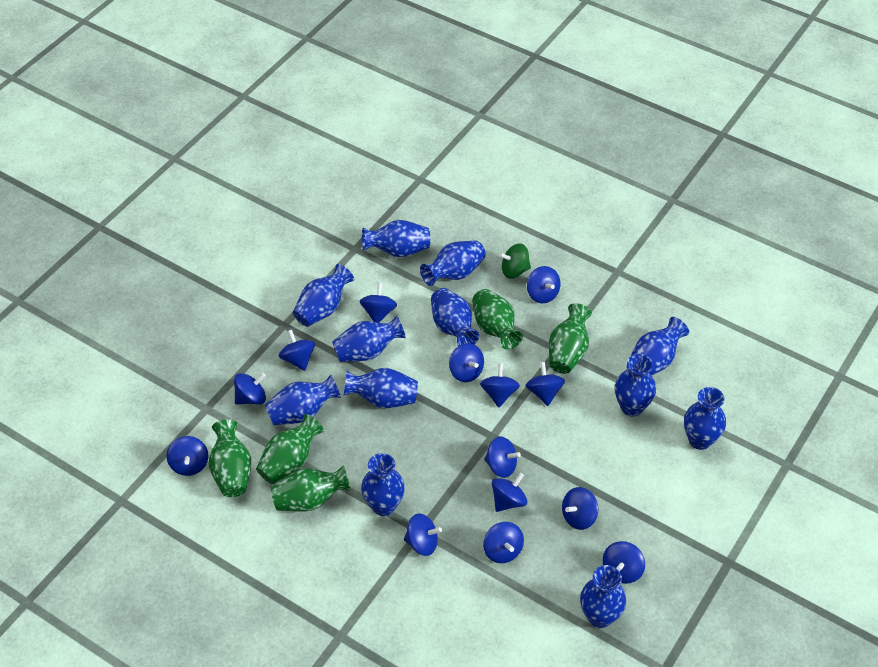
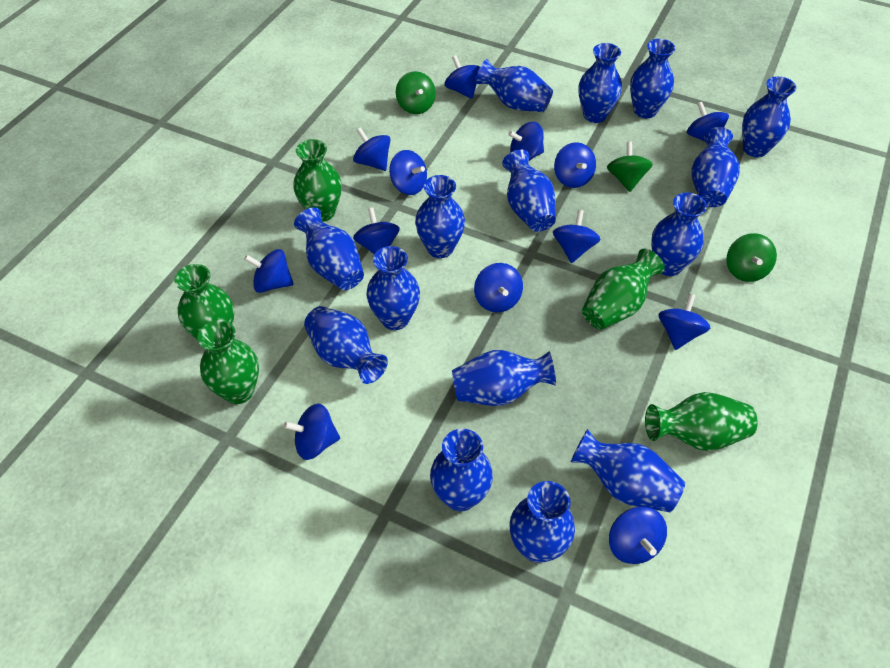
blue spinning top: [167,436,208,476] [234,373,266,405] [279,330,315,371] [360,283,397,323] [404,513,442,556] [449,343,484,382] [480,363,520,408] [483,522,524,563] [484,436,521,478] [492,473,528,512] [525,362,565,406] [527,266,560,303] [562,487,598,530] [603,541,645,584] = 14 -> [244,249,294,293] [283,404,340,460] [353,127,391,171] [353,207,400,254] [389,150,427,195] [444,55,480,99] [474,263,523,312] [508,122,544,161] [553,210,600,263] [554,142,596,188] [609,507,667,564] [658,294,710,350] [687,102,729,142] = 13
blue vase: [265,375,341,425] [293,264,354,327] [332,316,406,362] [344,368,418,408] [361,453,405,516] [362,220,430,257] [420,240,486,286] [431,288,479,346] [580,565,626,628] [615,354,656,417] [627,317,689,375] [684,387,726,450] = 12 -> [294,207,364,290] [304,306,388,384] [366,246,420,330] [415,175,465,258] [430,429,493,512] [452,350,556,406] [476,59,553,112] [502,150,556,232] [509,481,575,563] [571,429,685,512] [579,43,622,123] [630,39,675,118] [651,193,707,276] [692,127,740,207] [742,76,796,157] = 15
green spinning top: [499,243,531,279] = 1 -> [396,71,436,114] [607,141,653,192] [726,233,777,282] = 3

